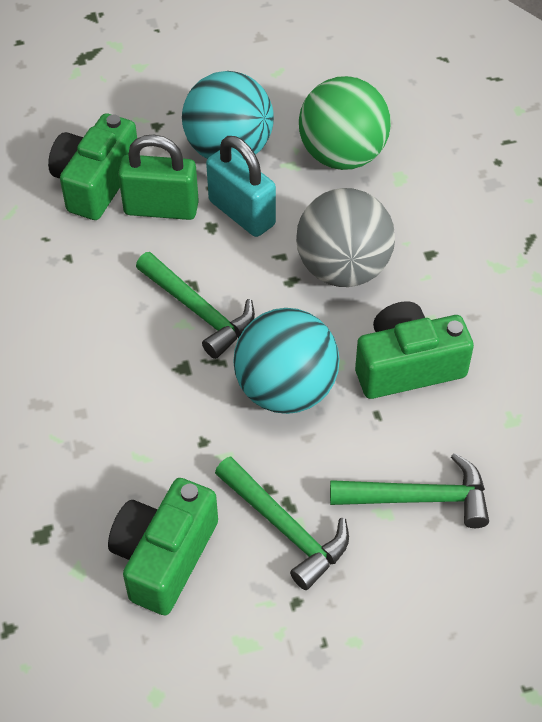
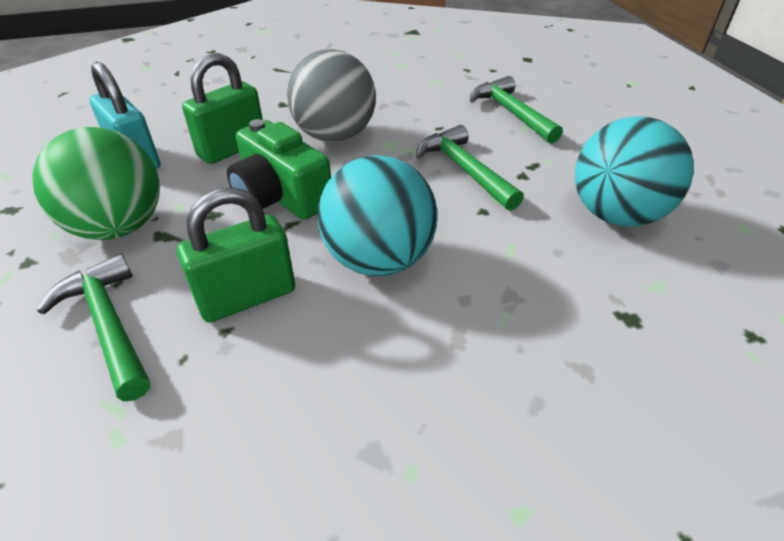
green camera: [48,113,137,220] [108,478,218,615] [355,301,474,399] = 3 -> [227,119,331,220] = 1
green padlock: [118,135,199,220] = 1 -> [177,187,295,323] [182,53,263,164] = 2

